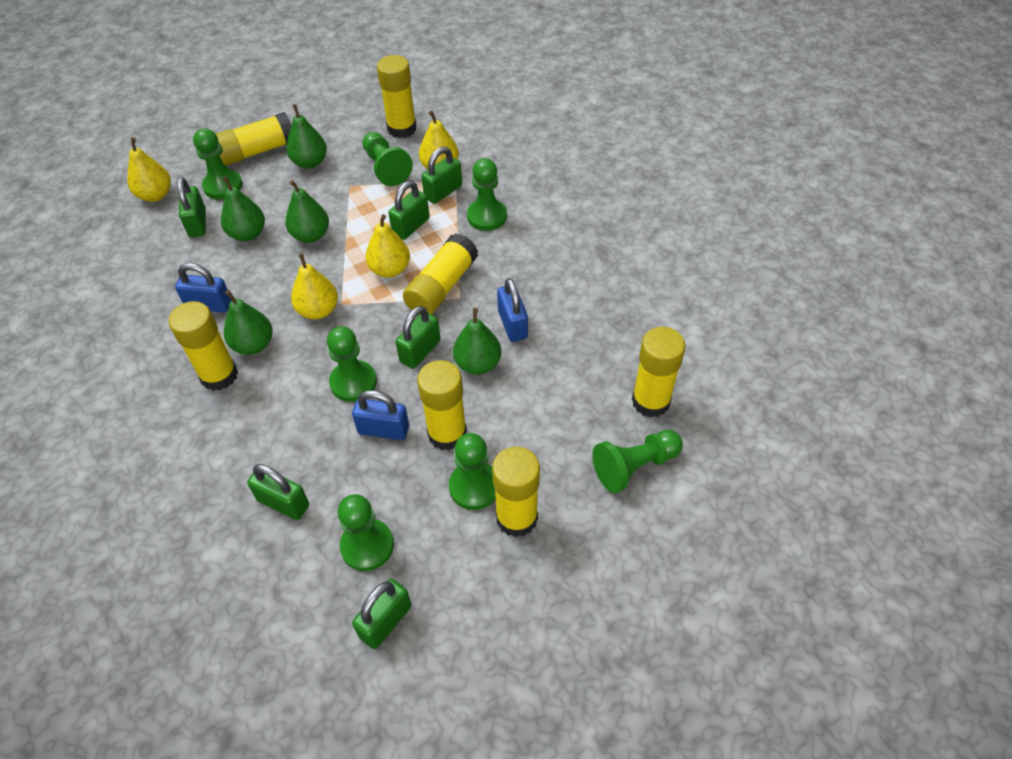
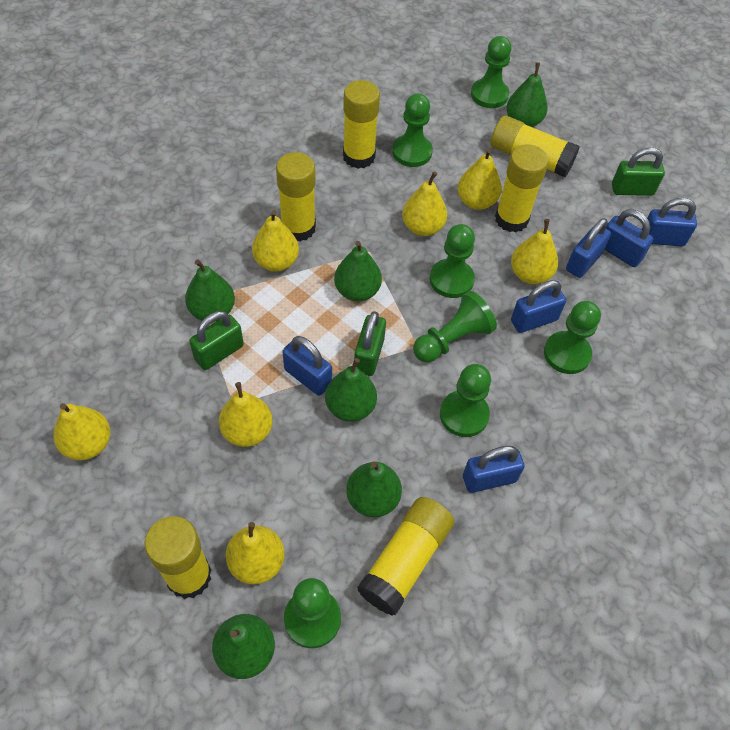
blue padlock: [175,263,232,313] [352,390,409,440] [497,278,528,342] = 3 -> [283,336,332,396] [463,446,525,493] [511,280,566,333] [566,218,611,278] [604,209,654,267] [641,198,697,246] = 6
green padlock: [177,177,206,237] [247,464,309,520] [352,579,411,649] [388,181,430,240] [395,306,441,369] [421,147,462,204] = 6 -> [189,311,244,370] [354,311,386,376] [612,147,665,196] = 3
green pear: [221,176,265,241] [224,290,273,355] [285,180,329,243] [286,104,327,169] [453,308,501,375] = 5 -> [185,259,235,322] [212,614,275,679] [325,358,377,422] [334,241,382,302] [346,461,402,517] [506,62,548,127] = 6
yellow glue stick: [169,301,238,391] [216,112,292,166] [377,55,417,138] [403,233,478,315] [417,360,467,451] [492,447,540,538] [632,327,686,418] = 7 -> [145,516,211,599] [276,152,316,242] [343,80,380,169] [357,497,454,616] [491,115,580,177] [495,144,549,232] = 6
yellow pear: [127,137,171,202] [291,253,338,319] [365,214,410,278] [419,110,459,170] = 4 -> [53,403,110,460] [219,382,273,447] [226,522,285,584] [252,210,299,272] [402,171,447,236] [458,148,502,210] [511,219,558,284] = 7

